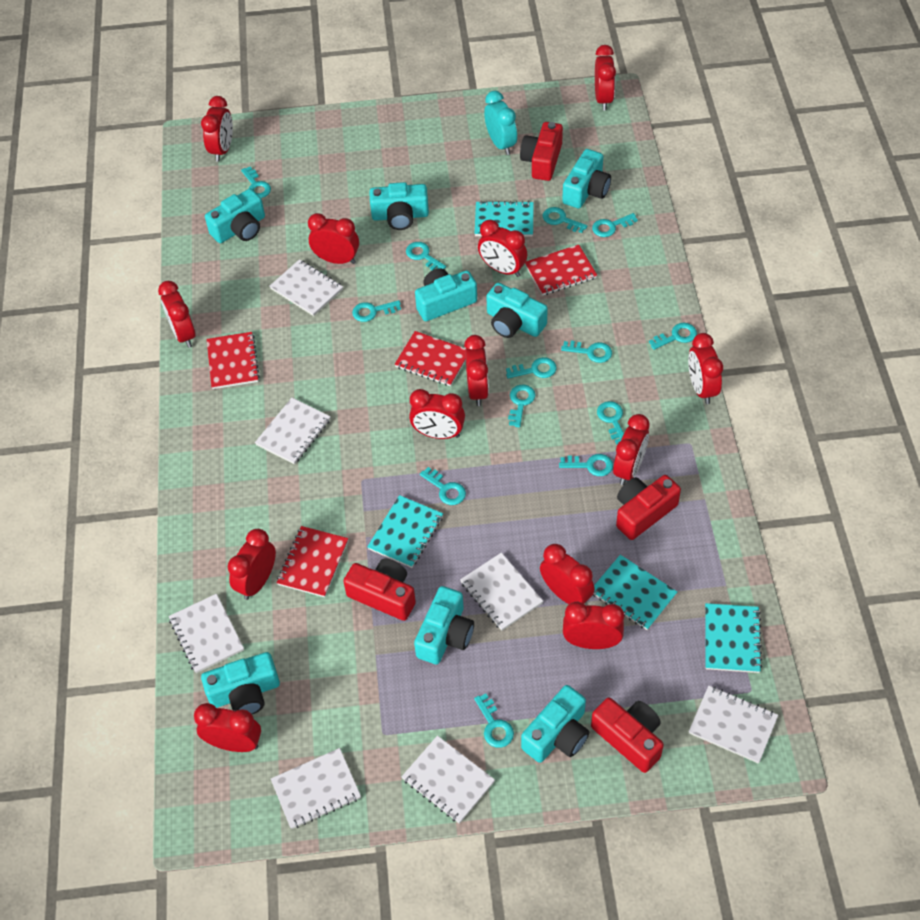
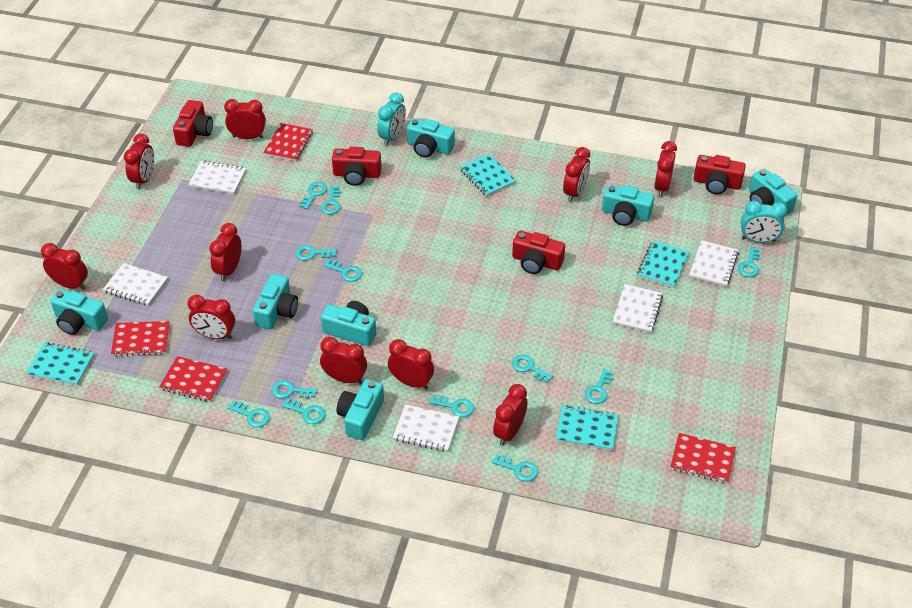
red clock: [158,281,195,348] [194,703,261,752] [201,96,233,162] [228,529,276,600] [308,213,359,264] [409,389,465,439] [464,335,489,406] [478,220,528,277] [540,544,595,604] [563,602,624,649] [595,45,616,110] [613,414,650,485] [688,333,723,404] = 13 -> [41,243,88,290] [124,134,154,189] [187,295,235,339] [209,223,242,281] [224,99,266,139] [320,337,367,384] [388,339,434,389] [493,384,527,446] [563,147,590,202] [654,141,677,197] = 10
turquoise camera: [201,652,280,714] [205,189,265,243] [369,182,429,230] [414,586,474,664] [415,268,477,321] [486,283,548,338] [521,685,589,763] [562,149,611,208] = 8 -> [50,289,108,335] [253,274,298,329] [321,301,376,346] [336,379,384,440] [407,118,455,158] [602,185,654,226] [749,169,798,215] = 7
turquoise clock: [484,91,517,155] = 1 -> [377,92,406,146] [741,201,787,243] = 2
turquoise key: [241,167,271,198] [352,300,401,322] [406,242,446,270] [420,467,466,505] [474,693,514,748] [506,357,557,378] [508,385,536,427] [543,207,587,233] [559,454,613,476] [561,341,612,363] [592,213,638,237] [597,401,624,445] [649,323,697,350] = 13 -> [227,400,270,427] [272,380,317,398] [282,398,325,424] [295,245,337,261] [300,182,327,209] [321,186,340,214] [323,259,362,282] [429,395,474,417] [492,454,538,481] [512,354,553,383] [585,369,613,404] [738,247,760,277] = 12
white notebook: [169,594,244,673] [255,398,331,465] [270,259,343,316] [271,748,361,829] [401,735,495,824] [460,553,543,631] [689,686,778,763] = 7 -> [103,263,168,306] [188,161,246,194] [393,404,459,452] [613,284,663,333] [689,240,739,287] = 5

